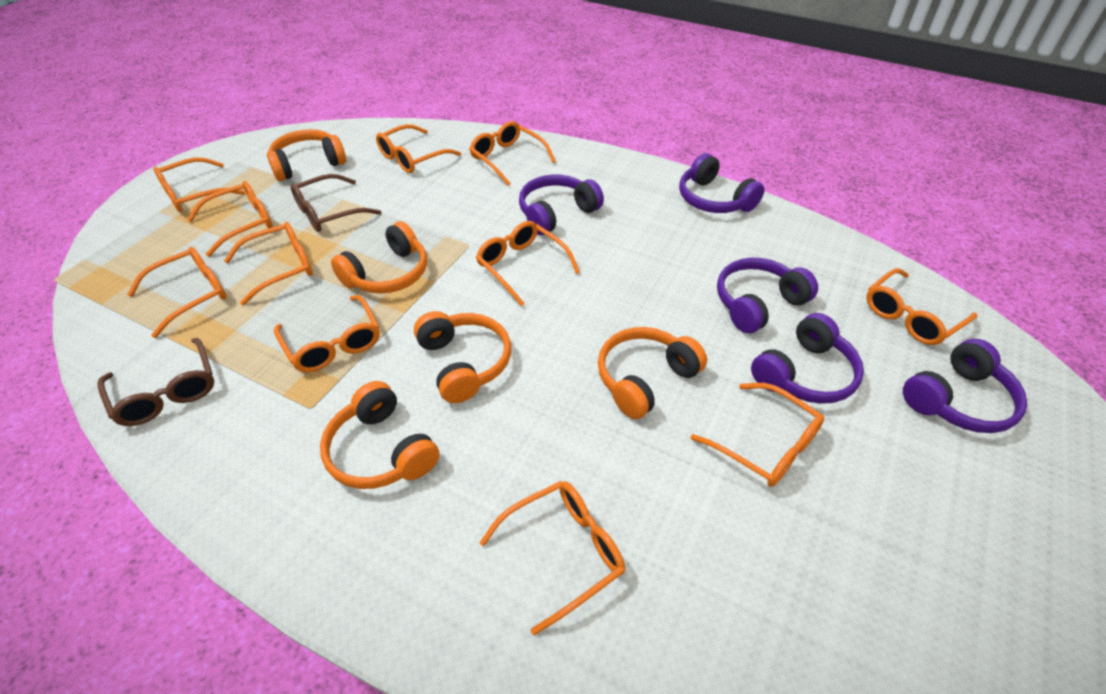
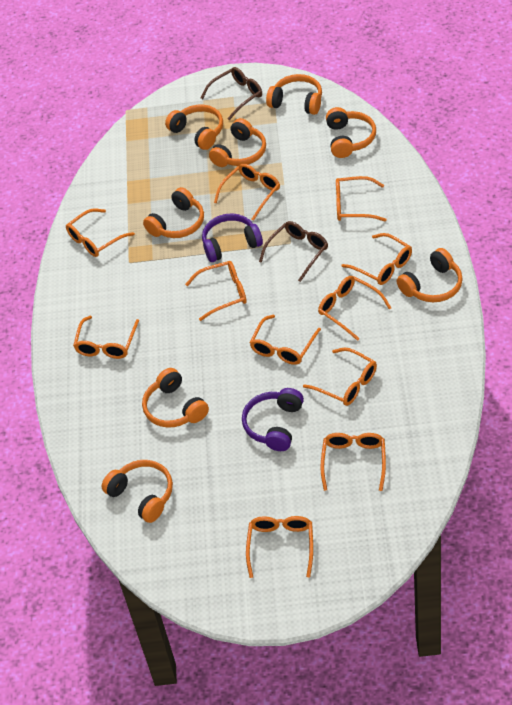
orange headphones: [267,129,346,181] [320,381,440,489] [331,221,427,294] [414,311,511,403] [598,327,707,419] = 5 -> [102,460,173,523] [142,368,209,427] [143,187,204,238] [165,105,223,150] [209,118,266,167] [266,74,322,115] [326,107,376,158] [397,248,463,302] = 8
purple headphones: [519,175,604,235] [679,153,765,213] [717,258,818,333] [751,313,864,404] [903,339,1028,433] = 5 -> [202,214,263,262] [242,388,304,451] = 2

